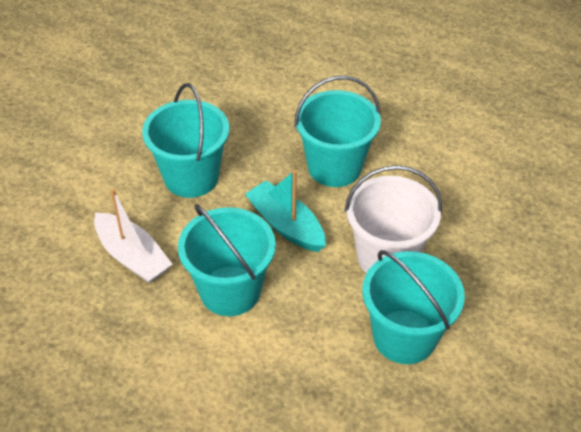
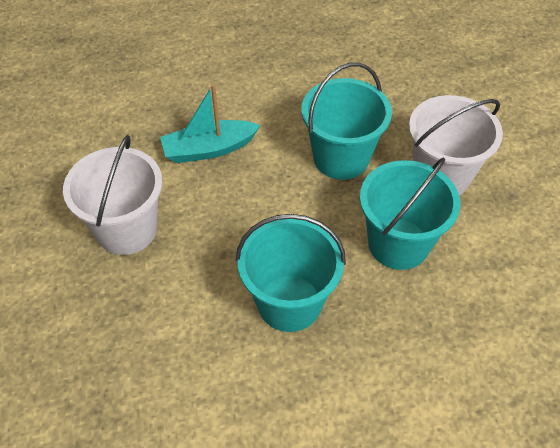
turquoise bucket: [142,83,229,198] [178,204,276,316] [294,76,381,187] [362,250,465,364] = 4 -> [236,214,346,332] [301,62,392,180] [360,157,460,270] = 3
white boat: [94,189,172,283] = 1 -> none = 0
white bucket: [344,165,442,273] = 1 -> [63,135,162,255] [409,95,503,195] = 2

